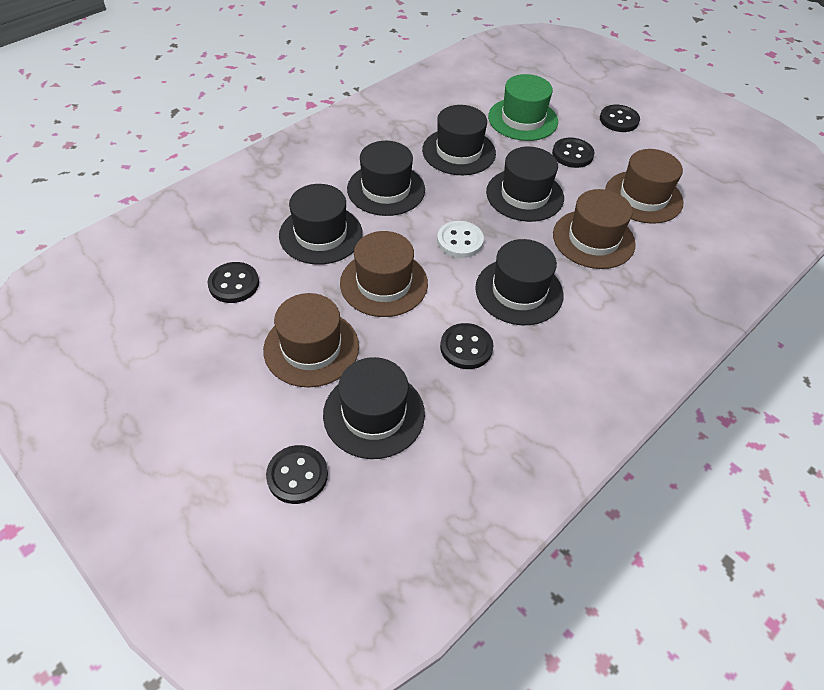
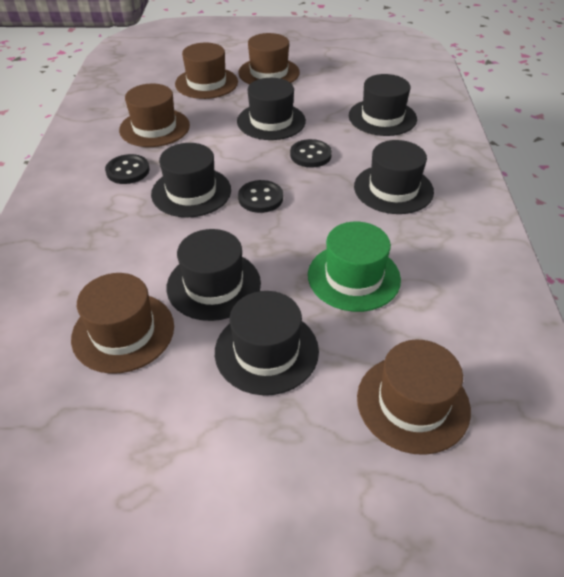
black button: [208,262,259,303] [266,445,328,504] [440,323,493,369] [552,138,595,168] [600,105,640,132] = 5 -> [105,154,150,184] [238,180,283,213] [290,139,332,168] = 3
brown hat: [263,293,359,387] [340,231,428,317] [553,189,636,269] [605,149,684,224] = 4 -> [71,273,174,374] [119,84,190,147] [175,43,238,99] [238,33,300,85] [357,340,471,455] = 5
white button: [437,221,484,258] = 1 -> none = 0

